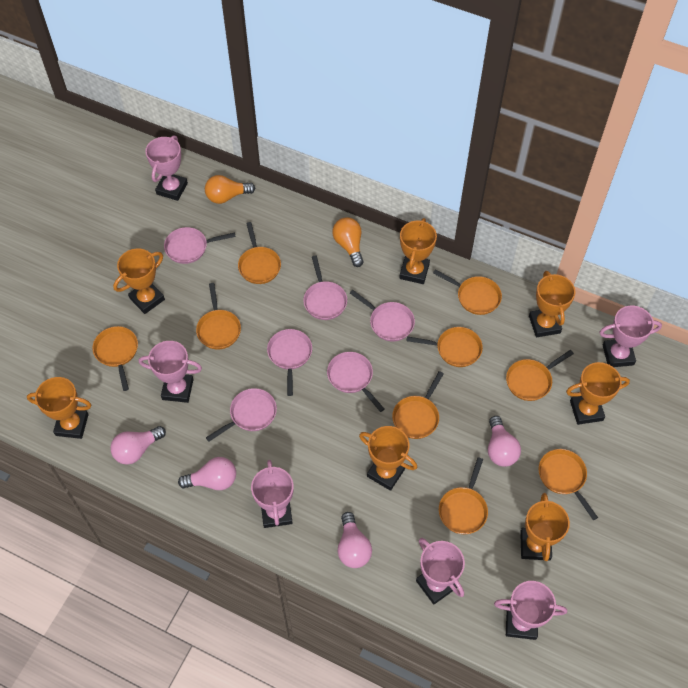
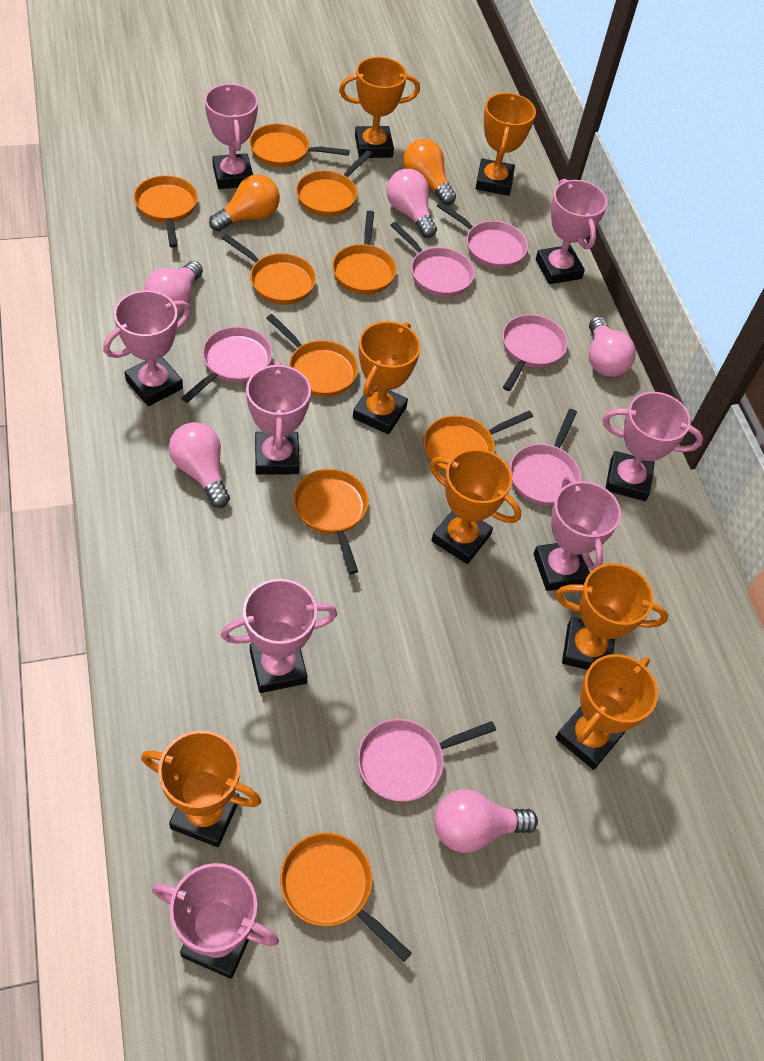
pink light bulb: [110,426,166,465] [178,457,236,490] [338,512,372,568] [488,416,521,467] = 4 -> [144,261,203,314] [169,422,230,508] [387,169,437,238] [434,789,538,853] [589,317,636,377] = 5
pink trophy: [139,341,202,403] [145,135,188,201] [251,460,294,528] [416,538,465,604] [494,581,567,640] [599,306,662,367] = 6 -> [103,290,191,406] [152,863,279,979] [205,83,258,189] [221,579,337,693] [246,361,311,474] [534,475,621,591] [536,179,608,284] [602,392,703,501] = 8

